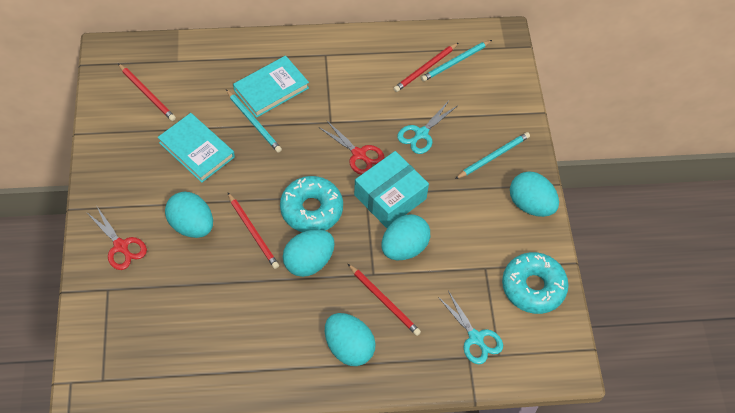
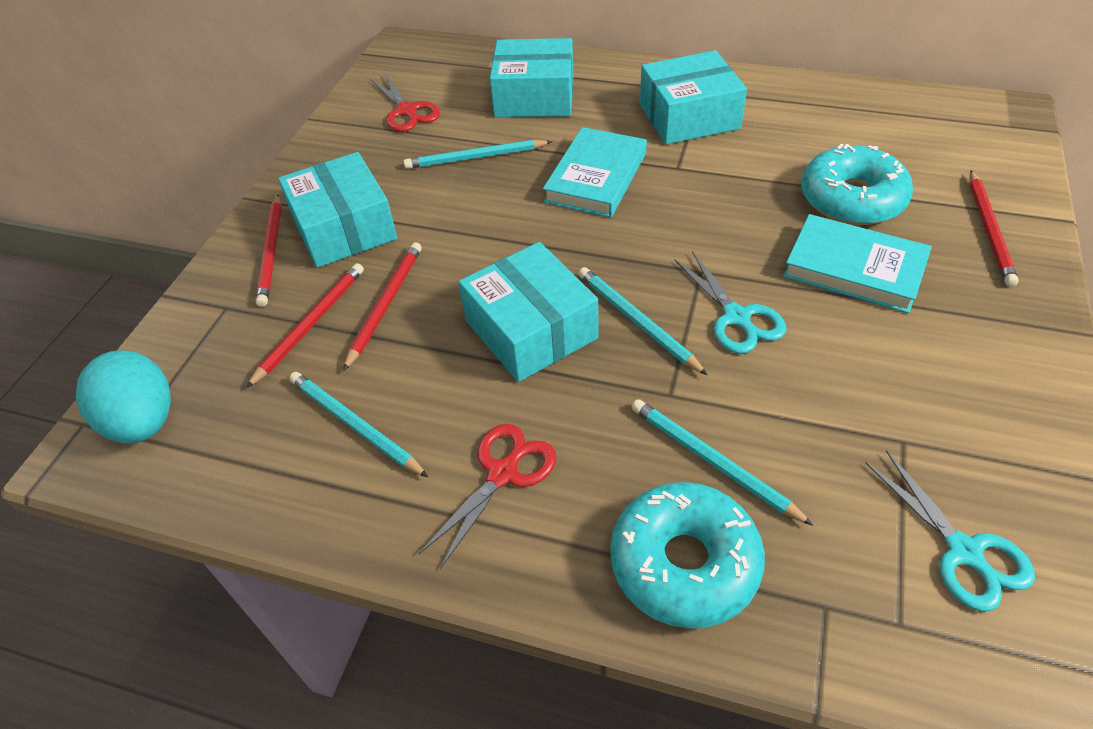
turquoise box: [354,151,429,228] = 1 -> [278,152,397,268] [458,242,598,382] [490,38,573,117] [640,50,747,144] = 4
turquoise egg: [165,192,213,238] [283,229,335,277] [325,313,376,366] [381,214,430,260] [510,172,559,217] = 5 -> [75,350,171,444] = 1
turquoise pencil: [226,89,282,153] [421,40,492,82] [455,132,530,179] = 3 -> [289,372,428,477] [404,140,552,169] [578,267,707,375] [632,399,813,526] = 4

